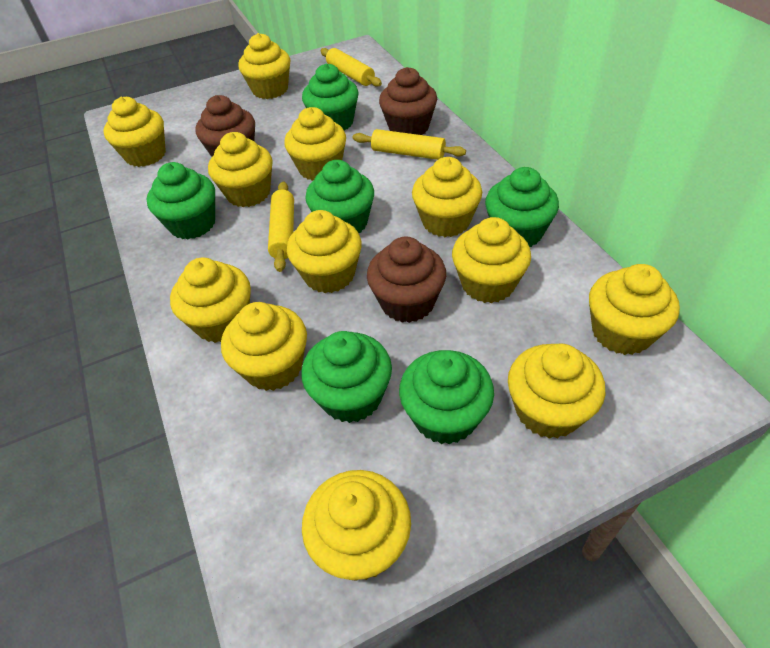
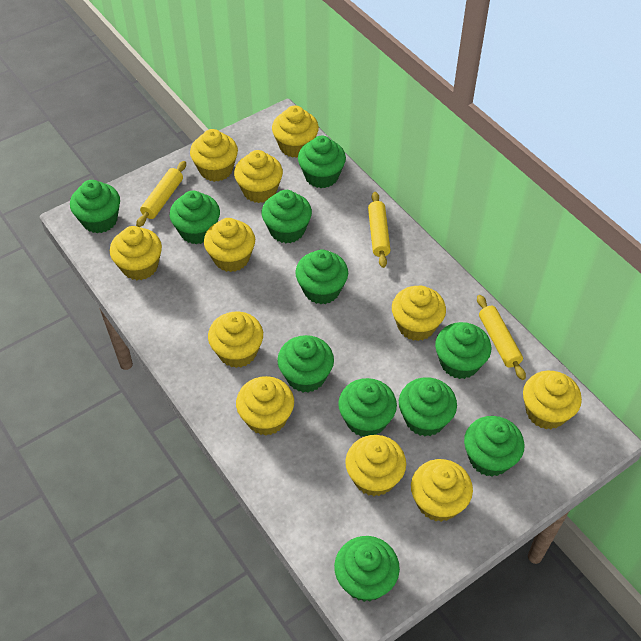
brown cupcake: [196,95,255,157] [367,236,446,323] [379,67,437,135] = 3 -> none = 0
green cupcake: [147,162,215,239] [301,331,392,423] [302,63,359,131] [305,160,374,233] [399,350,494,445] [485,167,559,247] = 6 -> [70,180,120,233] [170,190,220,244] [262,190,312,243] [277,335,334,393] [295,249,348,304] [298,136,346,188] [334,536,400,602] [338,378,397,437] [399,377,457,436] [435,322,491,379] [464,416,525,477] = 11
yellow cupcake: [103,97,166,167] [170,257,251,343] [208,132,273,207] [221,302,307,391] [238,33,290,99] [284,107,346,181] [287,210,362,293] [302,470,411,581] [412,157,482,237] [452,217,531,303] [508,343,605,439] [589,264,680,355] = 12 -> [110,226,162,280] [190,129,238,182] [204,218,255,272] [208,312,263,368] [234,150,283,203] [236,376,294,436] [272,106,319,158] [345,435,406,496] [392,286,446,341] [411,459,473,522] [523,371,582,429] = 11

